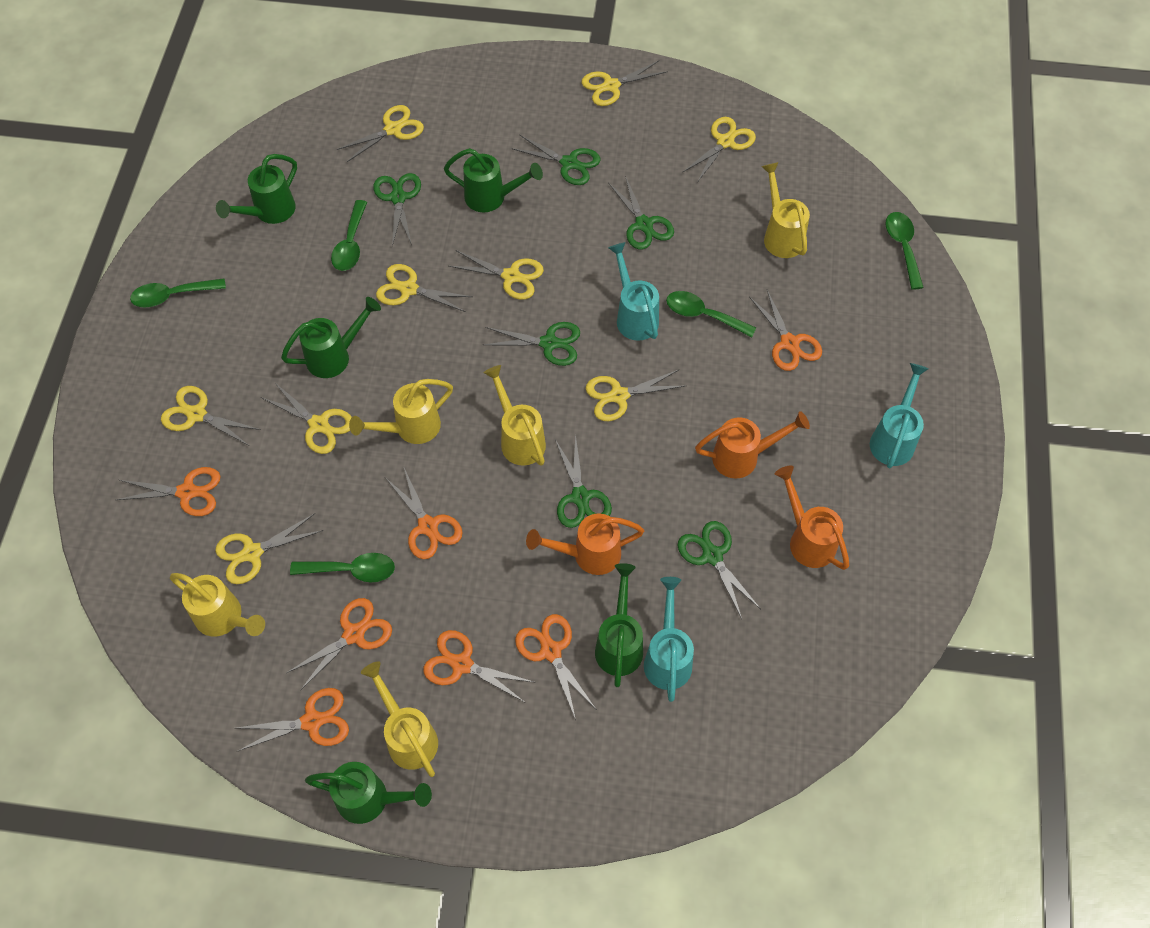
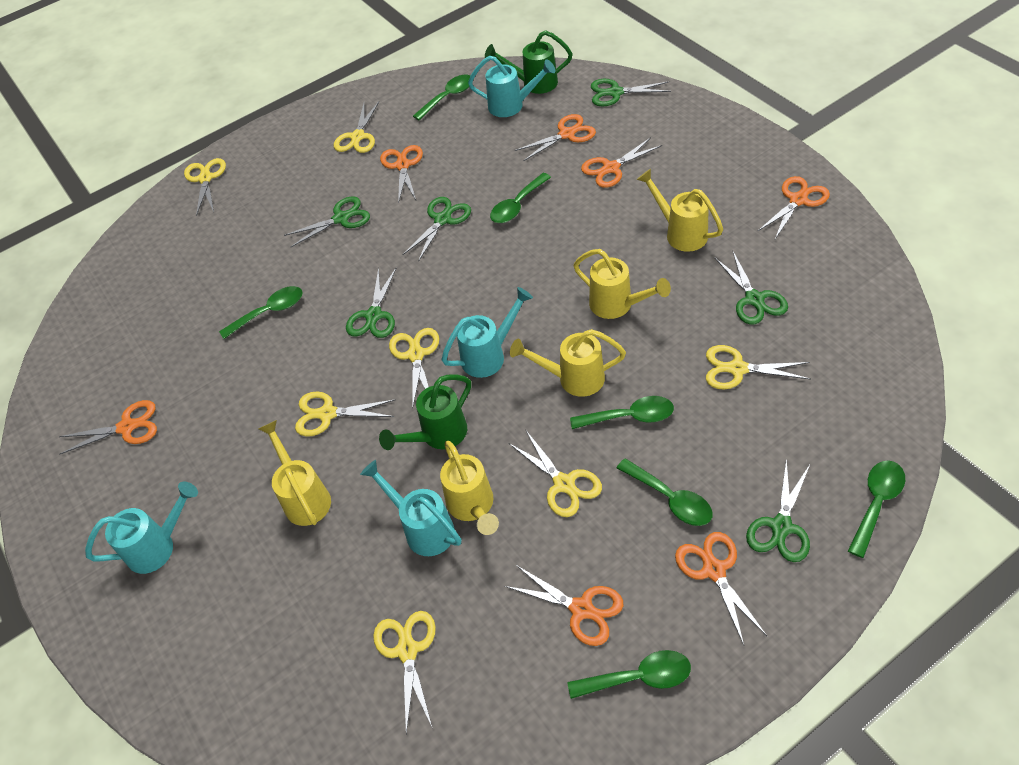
green spoon: [130,278,226,307] [290,553,395,582] [331,200,367,271] [666,291,756,337] [885,212,924,290] = 5 -> [219,286,303,339] [413,75,473,120] [490,173,551,223] [567,650,691,699] [570,396,674,429] [617,458,712,526] [848,460,905,558] = 7
green watering can: [216,154,297,224] [281,297,381,378] [305,762,432,824] [444,148,543,212] [595,563,643,687] = 5 -> [379,375,471,450] [485,30,572,94] = 2
orange watering can: [526,513,644,575] [695,411,810,478] [775,466,849,570] = 3 -> none = 0
turquoise watering can: [608,242,659,341] [644,577,694,702] [870,363,929,468] = 3 -> [85,482,198,574] [360,460,461,556] [442,287,533,378] [468,56,555,117] = 4
yellow scissors: [161,386,261,446] [215,513,323,584] [261,382,352,454] [337,105,424,162] [376,264,473,312] [449,250,544,300] [582,61,668,106] [586,370,685,421] [682,117,756,183] = 9 -> [184,158,226,216] [295,392,394,436] [334,102,379,153] [373,611,436,733] [389,328,439,405] [509,431,602,517] [706,345,810,389] = 7

